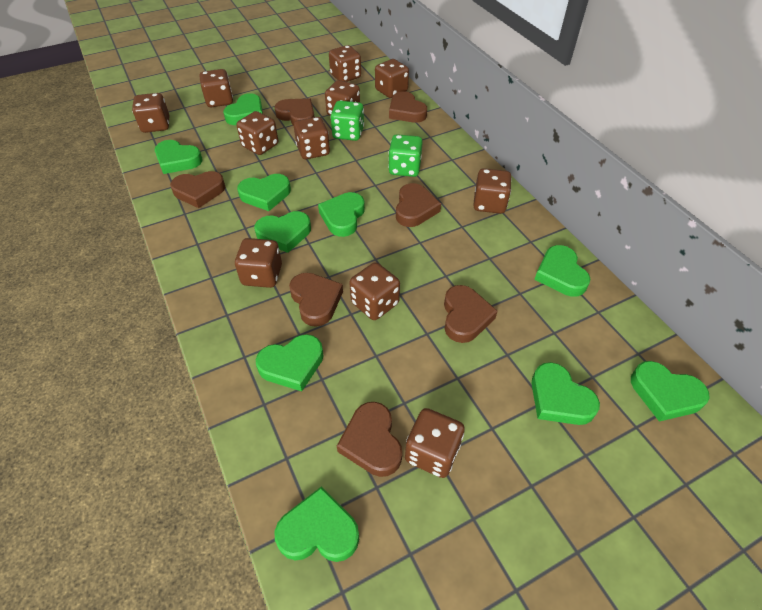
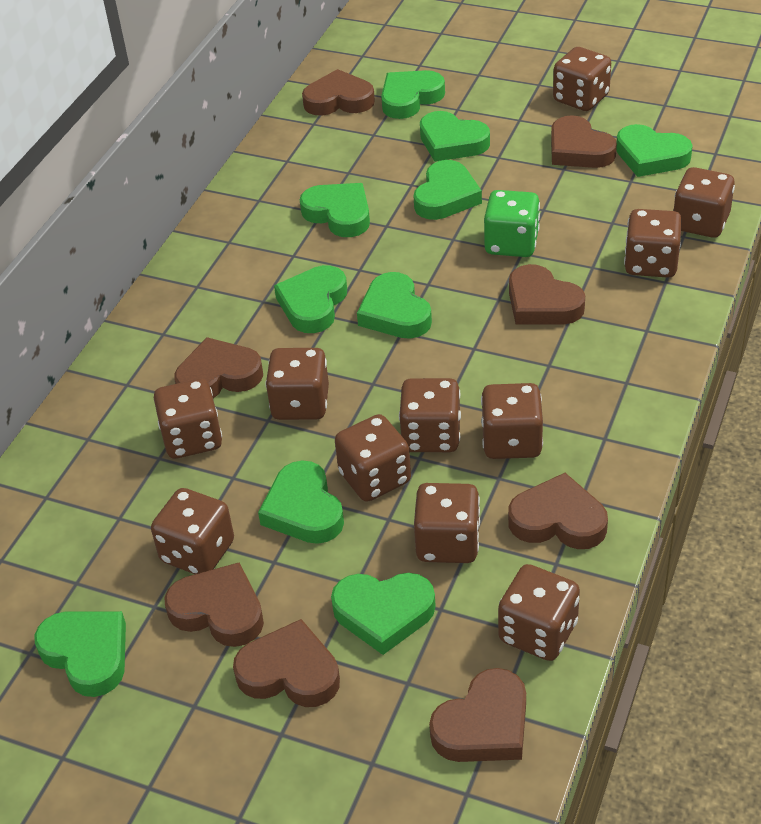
brown heart: [170,171,225,208] [275,98,314,126] [289,273,343,327] [337,402,402,477] [389,91,427,123] [396,183,441,227] [444,285,498,343] = 7 -> [164,563,264,647] [174,337,263,398] [233,619,340,707] [302,69,375,116] [429,668,526,762] [508,473,608,549] [509,264,585,325] [551,115,617,168] = 8
green dice: [331,101,364,141] [388,134,423,177] = 2 -> [484,190,540,257] = 1

